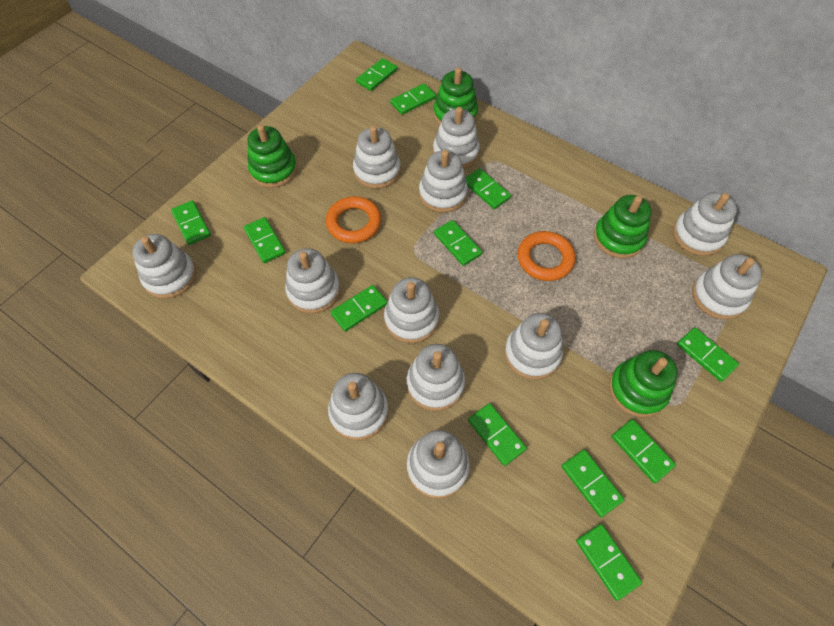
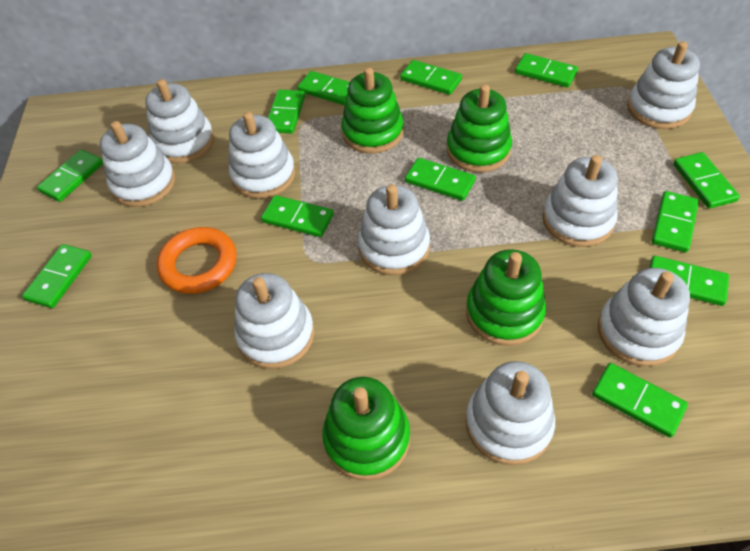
orange ring: [326,196,381,243] [517,231,576,281] = 2 -> [157,227,237,294] = 1
white stacking toy: [132,234,196,299] [285,248,340,314] [328,373,388,440] [353,126,401,189] [384,277,439,343] [407,344,465,411] [407,430,470,498] [419,150,468,213] [433,107,480,169] [504,313,563,380] [673,192,737,256] [692,254,762,320] = 12 -> [100,121,175,207] [145,79,214,164] [229,112,295,199] [234,273,314,369] [358,184,430,275] [466,361,555,465] [542,155,618,247] [598,268,690,367] [627,41,700,129] = 9

